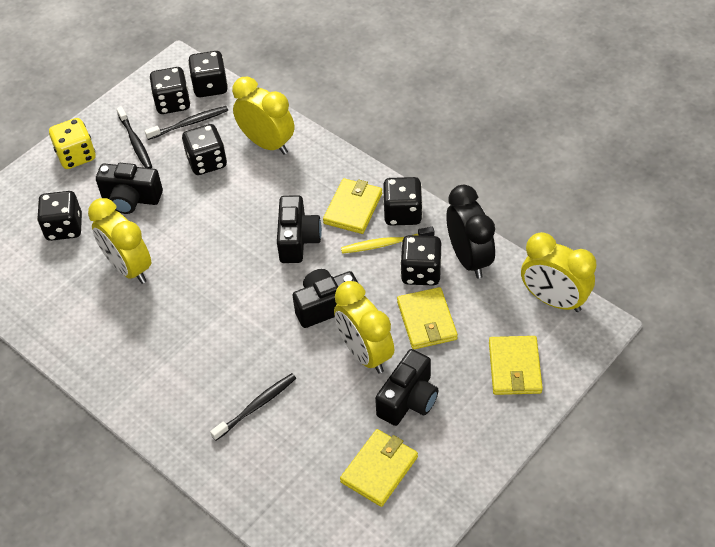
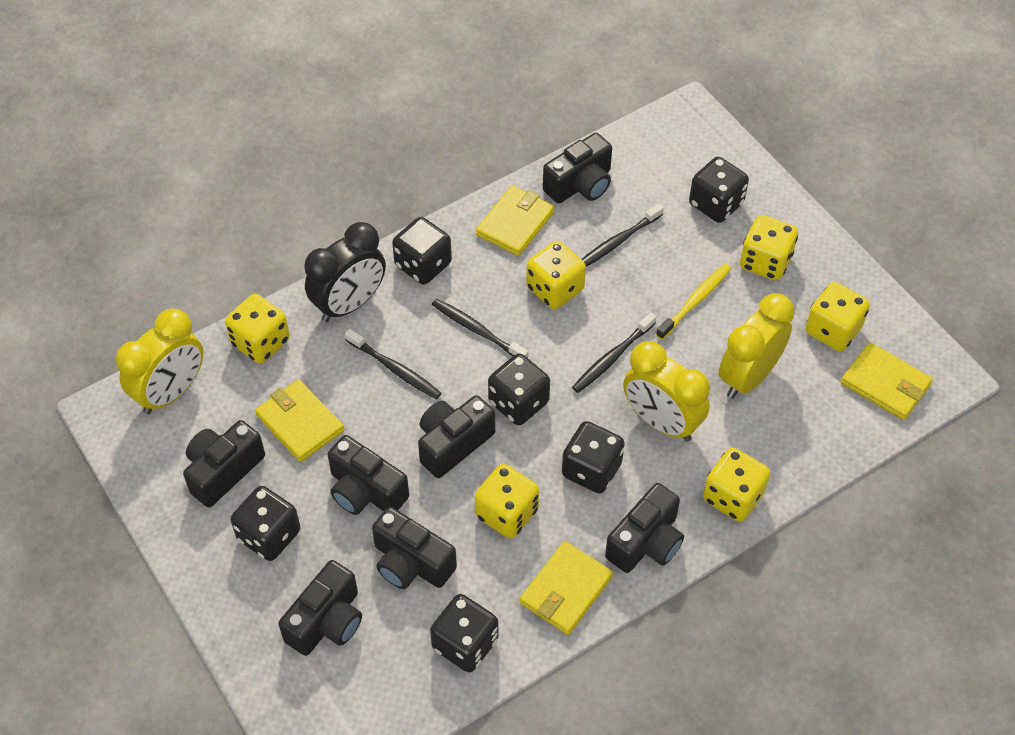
black camera: [96,163,163,214] [277,195,322,263] [293,269,358,328] [375,349,438,426] = 4 -> [183,420,265,508] [279,560,362,656] [328,435,409,515] [372,507,457,589] [418,395,495,478] [543,133,612,204] [605,483,684,573] = 7
black toothbrush: [116,106,152,168] [145,106,228,140] [210,373,296,441] = 3 -> [345,329,441,399] [432,299,529,358] [572,312,656,393] [582,204,664,267] = 4
yellow clock: [88,198,151,284] [232,77,294,155] [334,281,394,374] [521,232,596,312] = 4 -> [116,309,203,414] [623,341,710,442] [719,293,795,399] = 3
yellow dice: [49,118,95,169] = 1 -> [225,294,290,364] [475,464,539,538] [526,241,586,309] [703,447,770,522] [740,215,798,280] [805,282,870,351] = 6

